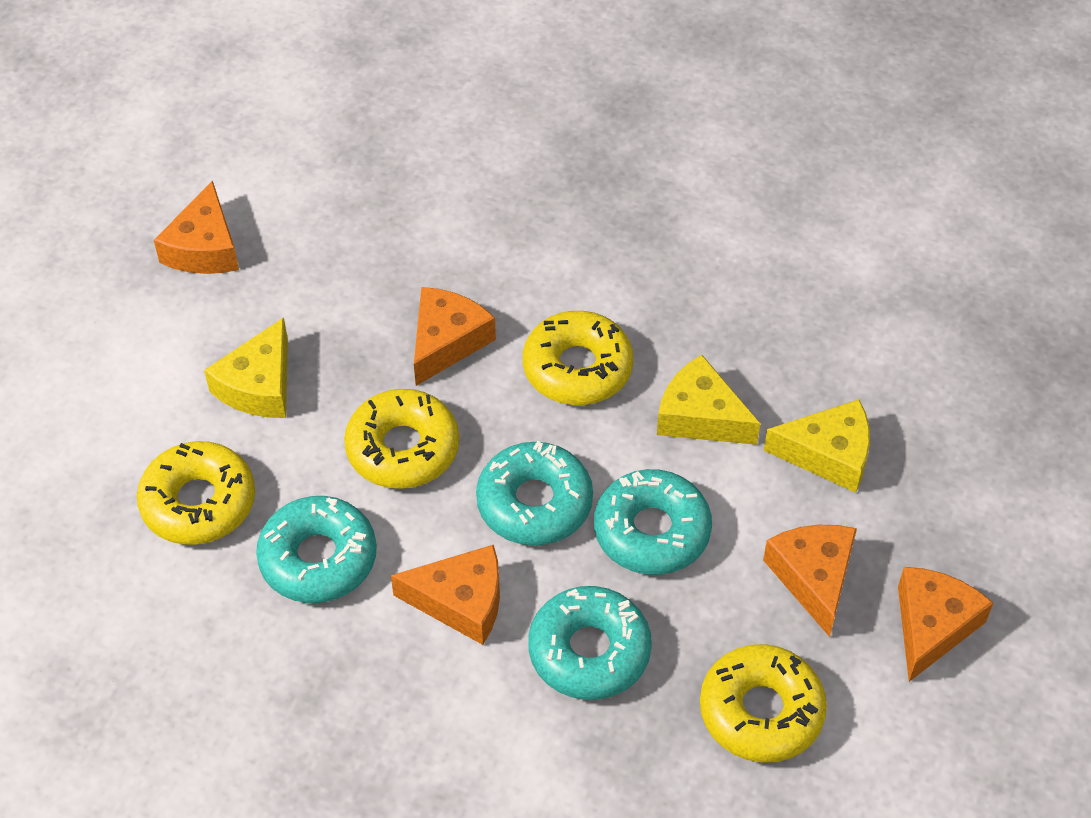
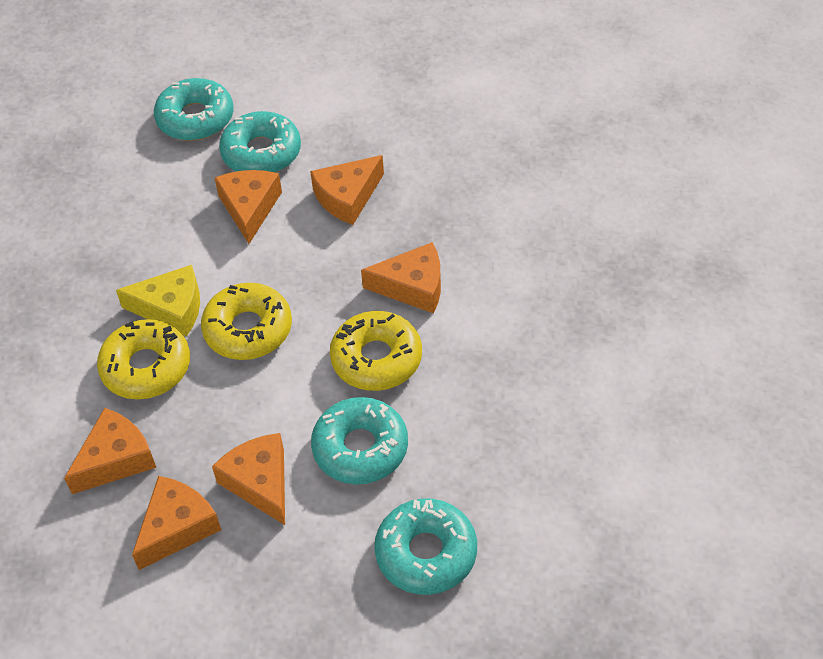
orange cheese: [154,181,239,274] [391,545,500,645] [414,287,496,386] [763,525,857,637] [898,567,993,682] = 5 -> [64,408,157,494] [132,476,221,570] [212,433,285,525] [215,170,282,244] [310,155,384,225] [361,242,441,313] = 6
yellow cheese: [204,317,288,418] [657,355,761,445] [764,399,870,493] = 3 -> [116,265,200,337] = 1
yellow donut: [137,441,255,545] [344,389,459,489] [523,311,633,405] [700,644,827,763] = 4 -> [97,319,190,399] [201,283,292,360] [330,311,422,391] = 3

